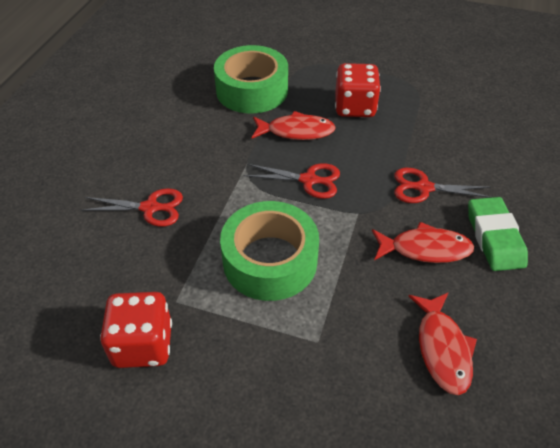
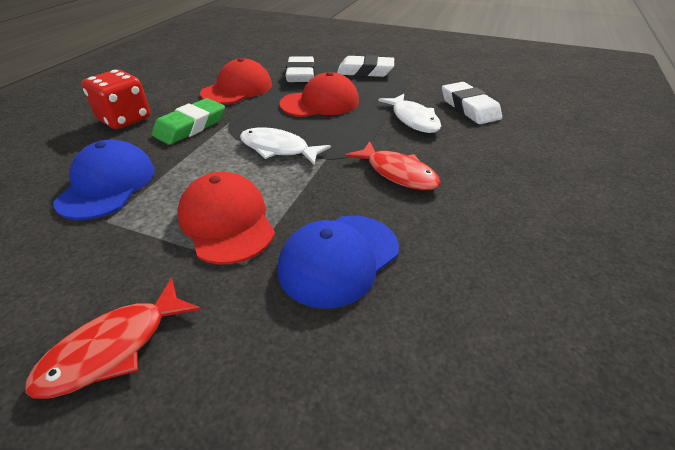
blue cap: none = 0 -> [53,140,155,220] [278,215,399,309] = 2
green tape: [214,45,288,113] [220,201,319,301] = 2 -> none = 0
red cap: none = 0 -> [177,172,275,265] [200,58,272,104] [279,72,359,117] = 3
red dice: [100,292,172,368] [335,63,381,117] = 2 -> [82,70,150,129] = 1
red fish: [252,111,336,140] [372,222,474,263] [409,292,477,395] = 3 -> [25,278,201,399] [345,141,441,190] = 2
red scissors: [81,188,183,227] [244,163,340,199] [394,168,491,203] = 3 -> none = 0
white eraser: none = 0 -> [285,56,315,82] [337,55,394,77] [442,82,502,124] = 3
white fish: none = 0 -> [240,127,331,165] [378,94,441,133] = 2

